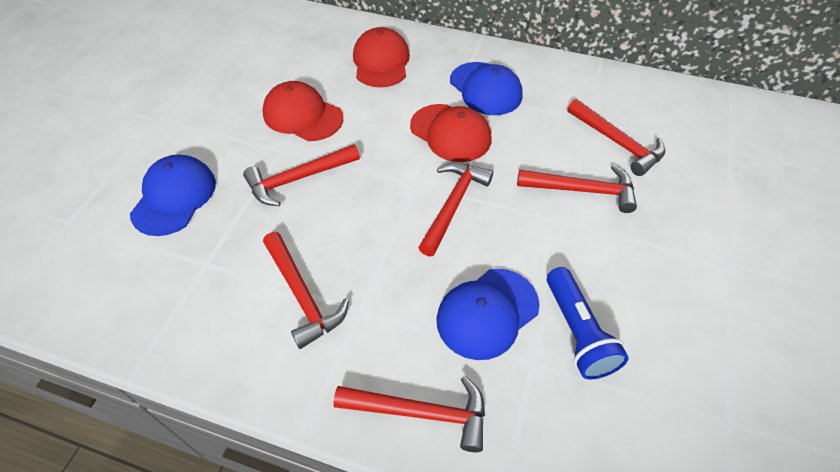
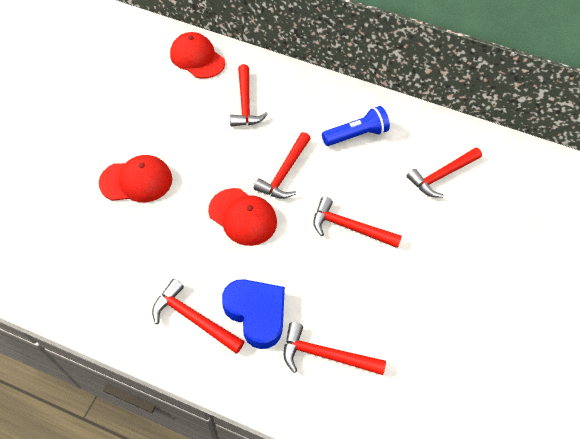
blue cap: [130,155,216,236] [436,269,540,360] [450,62,523,115] = 3 -> none = 0
blue heart: none = 0 -> [222,279,285,349] = 1

